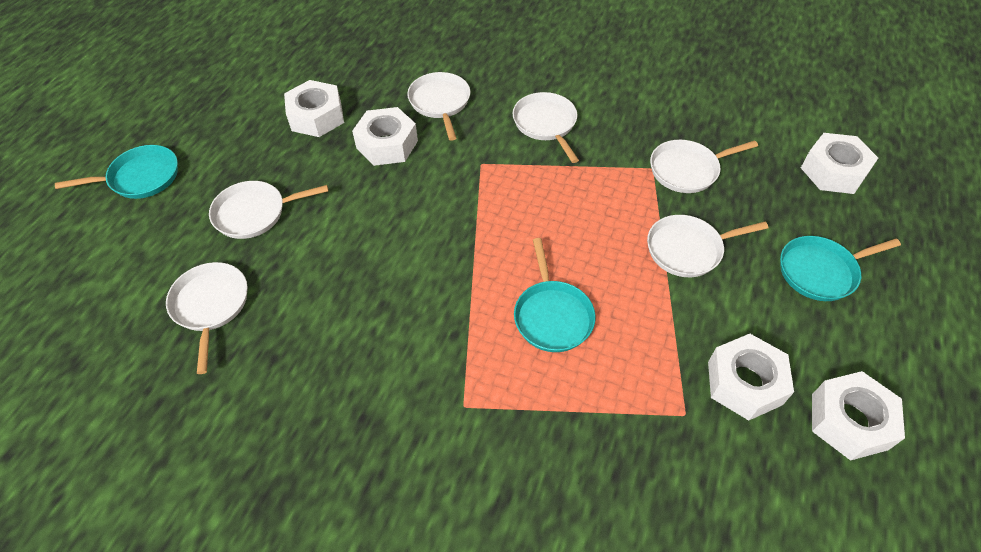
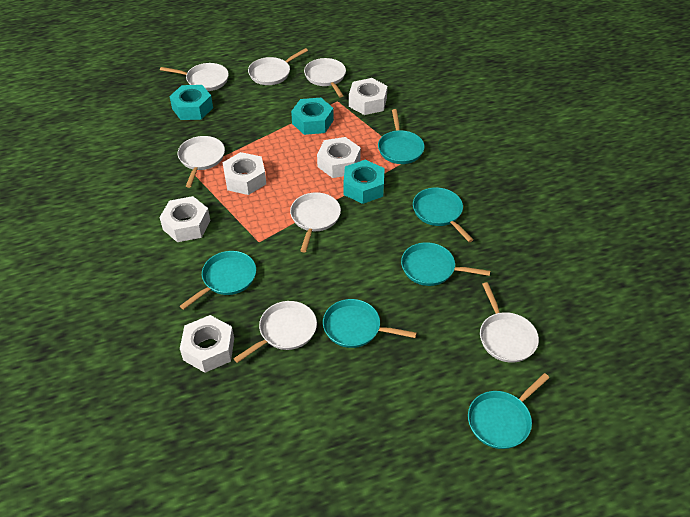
turquoise nut: none = 0 -> [169,85,213,120] [291,98,334,135] [343,160,385,204] = 3
turquoise pan: [55,145,178,199] [514,238,595,352] [780,236,901,301] = 3 -> [180,251,256,310] [323,299,417,348] [378,109,425,164] [401,242,490,286] [413,187,473,242] [468,373,549,449] = 6
white pan: [166,262,248,374] [209,181,329,239] [407,72,470,141] [513,92,579,163] [647,215,768,277] [650,140,758,193] = 6 -> [160,63,229,91] [178,136,225,188] [233,301,317,363] [248,48,308,85] [290,192,341,252] [304,58,346,97] [480,282,539,363] = 7

